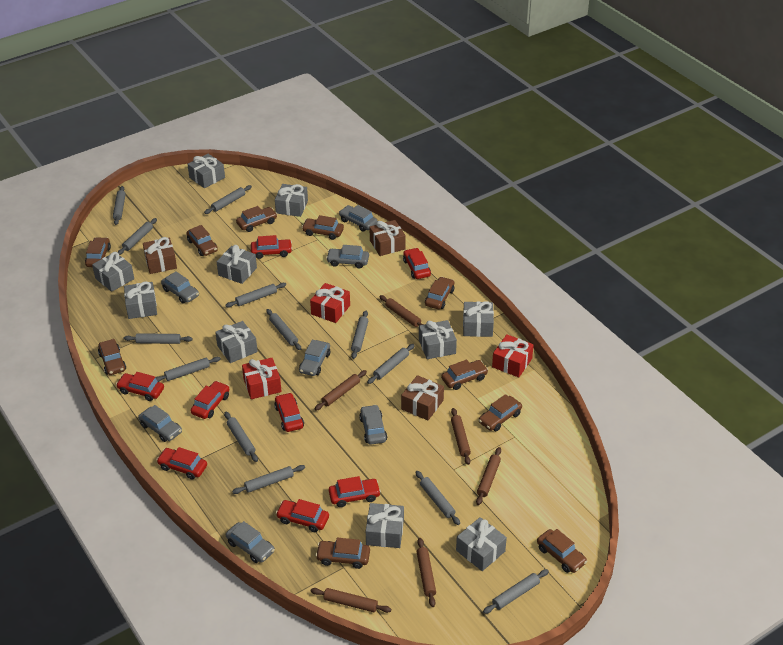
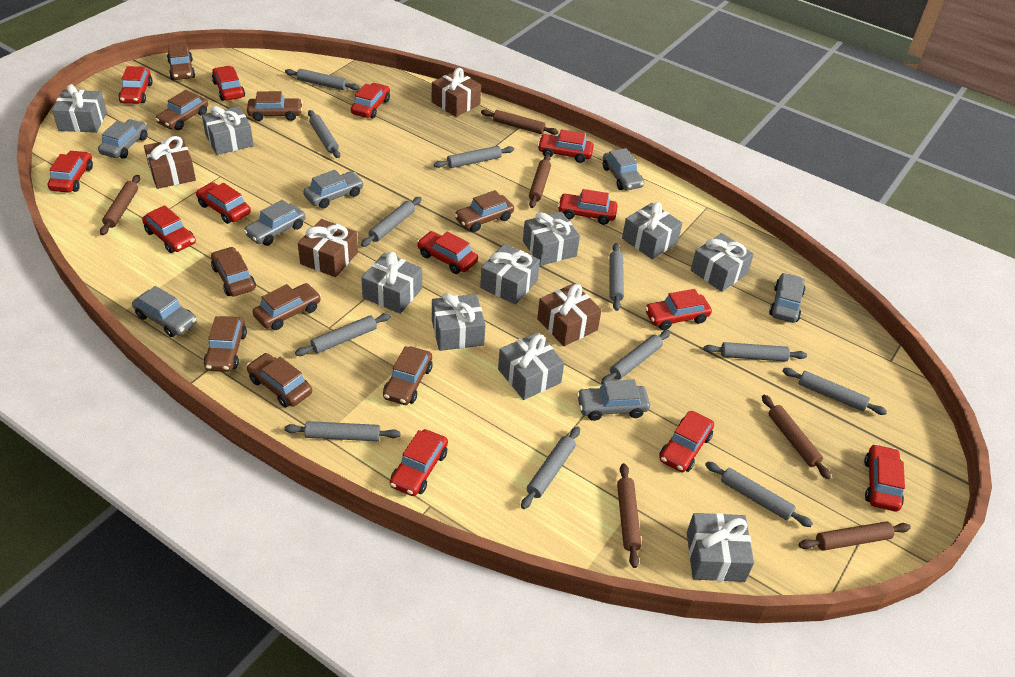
brown car: [85,237,111,267] [98,339,126,375] [187,225,218,256] [236,206,277,232] [302,215,344,240] [316,538,370,569] [425,277,454,309] [441,359,488,390] [479,394,522,431] [537,529,587,573] = 10 -> [155,90,208,130] [167,43,195,80] [203,316,247,372] [211,247,256,297] [247,91,303,121] [247,353,312,407] [253,283,321,330] [383,346,433,405] [454,190,514,232] = 9
brown gift: [143,237,177,274] [369,220,406,256] [401,375,444,420] = 3 -> [144,136,196,189] [298,219,358,277] [432,68,481,117] [537,283,602,346] = 4
grey rolling pin: [113,186,126,225] [118,218,157,255] [124,333,193,344] [155,357,221,382] [204,185,252,214] [224,412,258,462] [225,283,286,307] [232,465,305,494] [266,309,301,350] [351,311,368,359] [367,344,415,384] [415,471,460,525] [483,569,549,614] = 13 -> [284,421,400,441] [285,69,360,90] [295,313,391,356] [308,110,340,158] [361,197,422,247] [434,146,514,168] [521,426,580,509] [601,330,670,384] [609,243,624,311] [703,342,807,362] [705,462,813,527] [782,368,887,415] = 12
red car: [116,372,164,401] [156,447,207,480] [191,381,229,419] [251,235,292,259] [274,393,304,432] [276,499,329,532] [329,476,381,507] [403,248,431,279] = 8 -> [48,150,93,193] [118,66,153,104] [142,205,196,253] [196,182,251,224] [212,66,245,101] [351,83,390,118] [390,429,448,496] [417,231,478,274] [538,130,594,163] [558,189,618,225] [645,289,712,330] [659,411,714,472] [864,444,905,511] = 13
red gift: [242,358,281,399] [310,283,350,323] [492,334,534,377] = 3 -> none = 0

